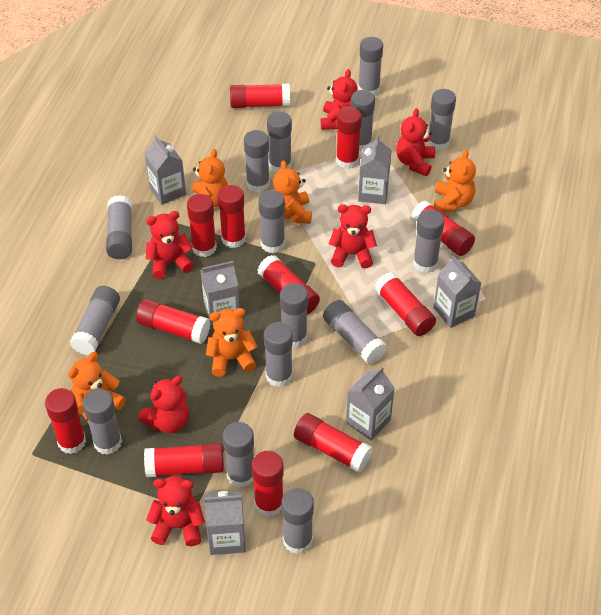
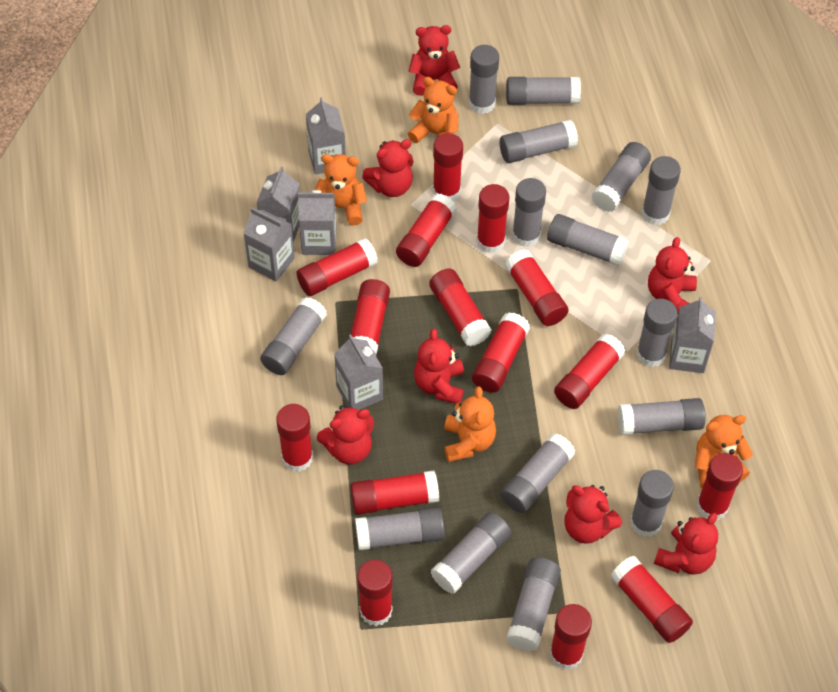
orange teddy bear: [68,352,126,424] [192,149,228,207] [206,308,258,377] [273,160,312,224] [434,149,476,212] = 5 -> [315,154,367,226] [408,77,458,143] [444,386,496,462] [695,415,753,488] = 4
red glue stick: [45,388,86,454] [136,299,210,344] [144,443,224,478] [187,194,217,257] [218,185,246,248] [230,84,290,108] [252,451,284,517] [258,255,320,314] [294,413,373,473] [336,107,362,169] [375,272,436,336] [411,200,475,256] = 12 -> [276,404,313,472] [296,238,378,296] [350,470,439,515] [351,279,390,355] [357,560,393,626] [396,193,457,267] [429,269,491,346] [433,133,463,201] [472,312,530,393] [477,184,509,253] [505,249,569,326] [550,604,592,670] [554,334,625,409] [610,556,693,643] [697,453,743,520] = 15
red teddy bear: [138,376,189,433] [146,211,194,279] [146,476,205,547] [321,69,357,130] [329,204,377,269] [396,108,435,176] = 6 -> [317,406,374,465] [362,139,413,197] [408,25,460,96] [414,329,464,404] [564,485,622,544] [648,237,697,313] [654,513,718,575] = 7

